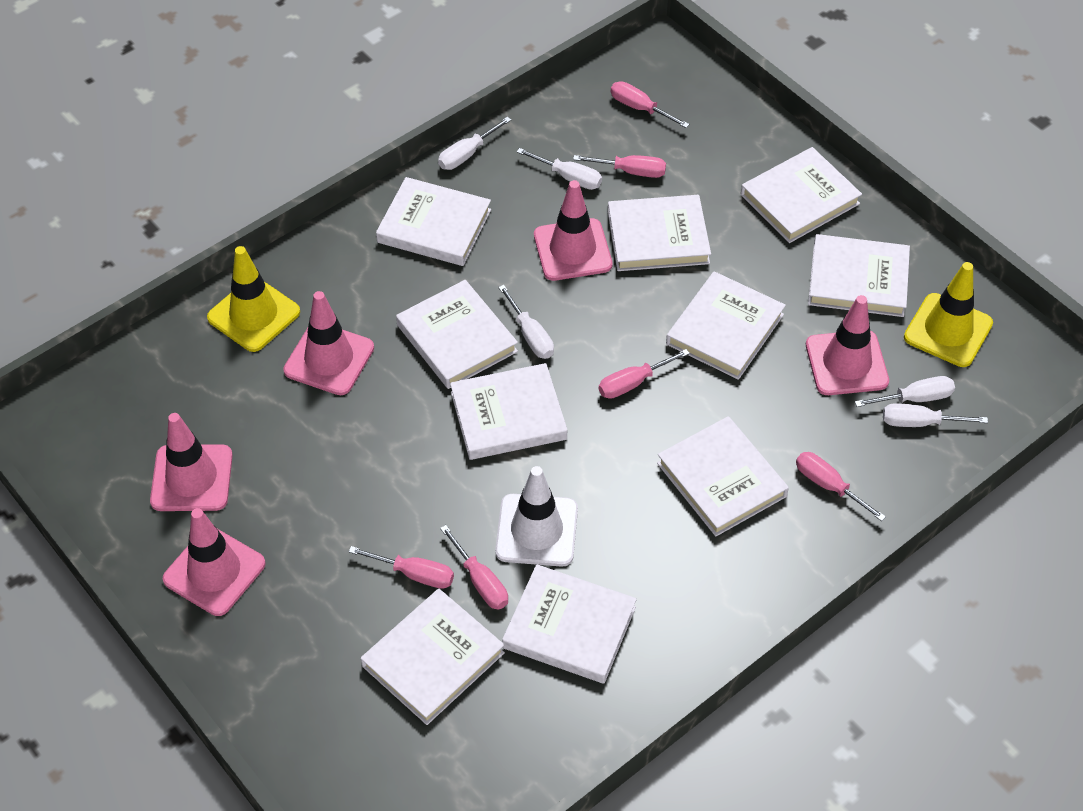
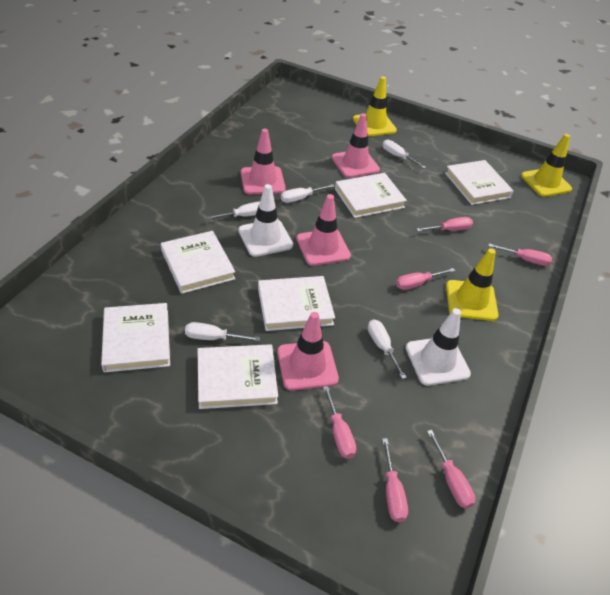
pink traffic cone: [150,413,233,511] [163,508,266,616] [283,291,374,395] [534,180,612,281] [806,295,889,395] = 5 -> [241,129,286,195] [277,312,339,391] [296,194,351,266] [332,113,380,178] = 4
white book: [361,589,505,725] [376,177,491,266] [396,280,518,389] [450,363,567,460] [502,564,637,684] [608,195,711,271] [657,416,789,536] [666,271,786,380] [741,147,862,243] [808,234,910,317] = 10 -> [101,303,170,372] [161,231,235,294] [198,344,278,409] [258,276,335,331] [335,173,407,218] [445,160,513,205] = 6
white traffic cone: [495,466,578,567] = 1 -> [238,184,293,257] [406,308,471,386] = 2
yellow traffic cone: [207,246,300,352] [904,262,993,367] = 2 -> [353,76,397,136] [446,248,499,321] [521,134,572,197] = 3

